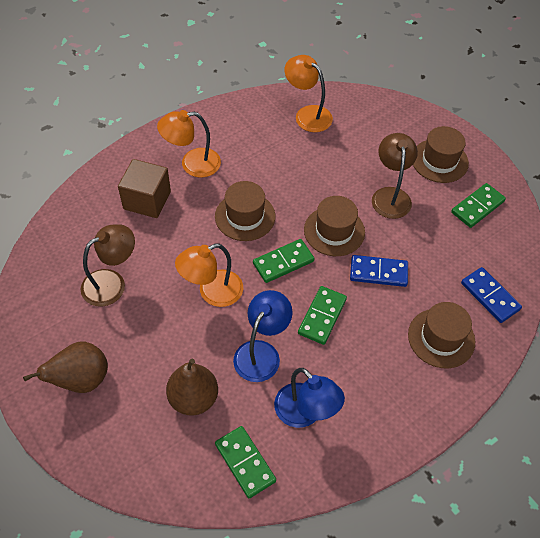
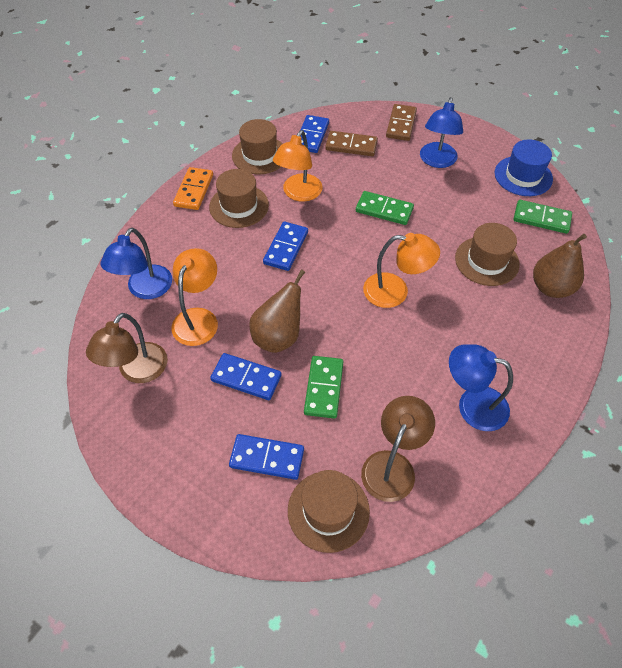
blue domino: [350,255,408,287] [461,267,522,323] = 2 -> [210,353,282,400] [229,434,304,480] [263,222,308,271] [301,115,329,153] = 4
blue hat: none = 0 -> [495,139,553,196] = 1
blue lamp: [233,290,293,382] [274,368,345,428] = 2 -> [101,228,172,299] [420,97,463,168] [449,344,513,431] = 3
brown cube: [118,159,171,218] = 1 -> none = 0
brown domino: none = 0 -> [325,131,378,156] [386,104,417,141] = 2
green domino: [215,426,276,498] [253,239,315,283] [298,286,347,345] [451,183,506,228] = 4 -> [304,356,344,419] [356,191,414,225] [514,200,572,234] = 3
orange domino: none = 0 -> [173,167,213,210] = 1

